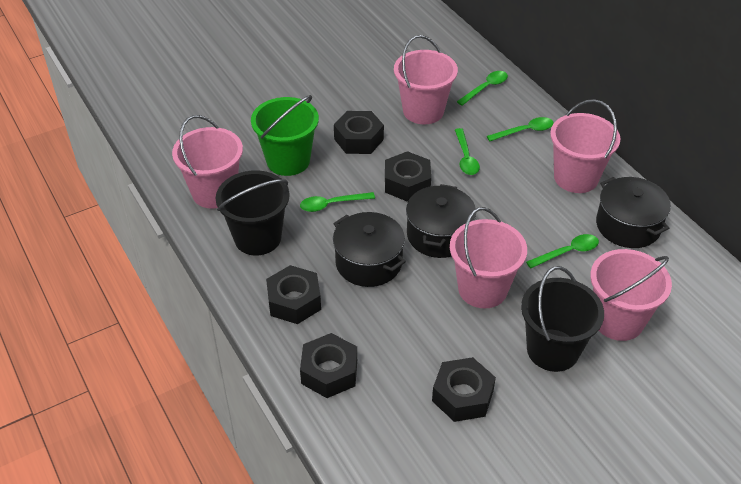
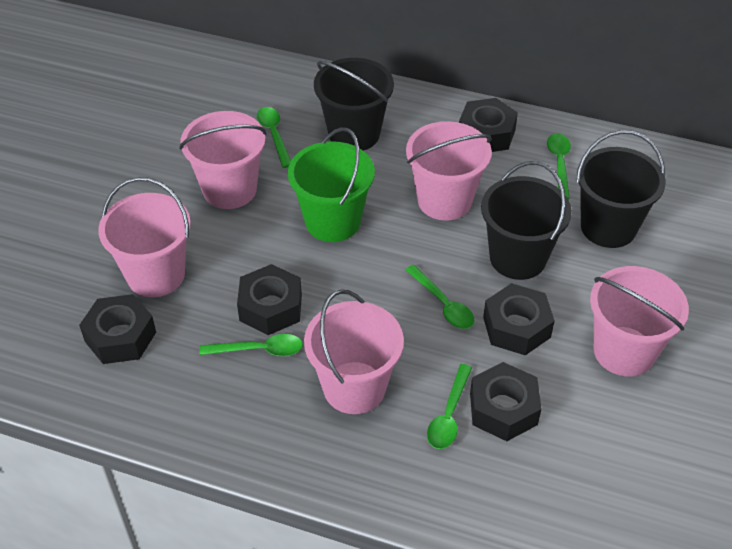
black bucket: [216,170,290,256] [521,266,604,372] = 2 -> [314,58,394,151] [481,161,572,280] [576,130,666,248] = 3
black pot: [333,212,406,287] [406,184,476,258] [596,177,671,248] = 3 -> none = 0

